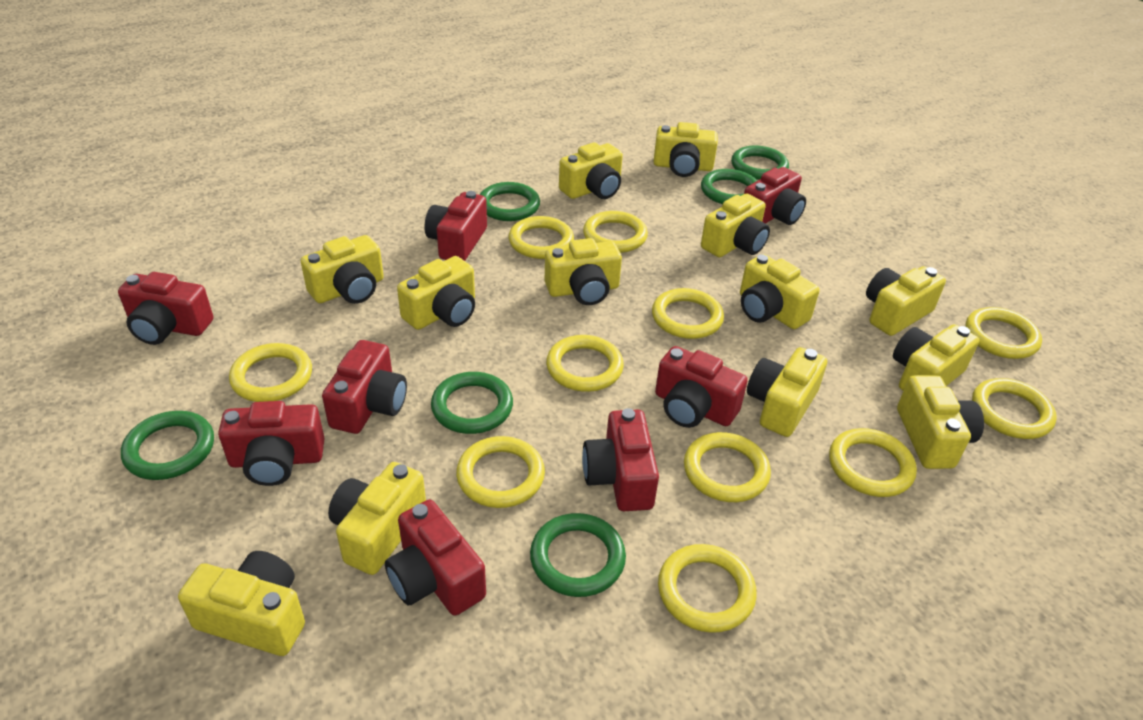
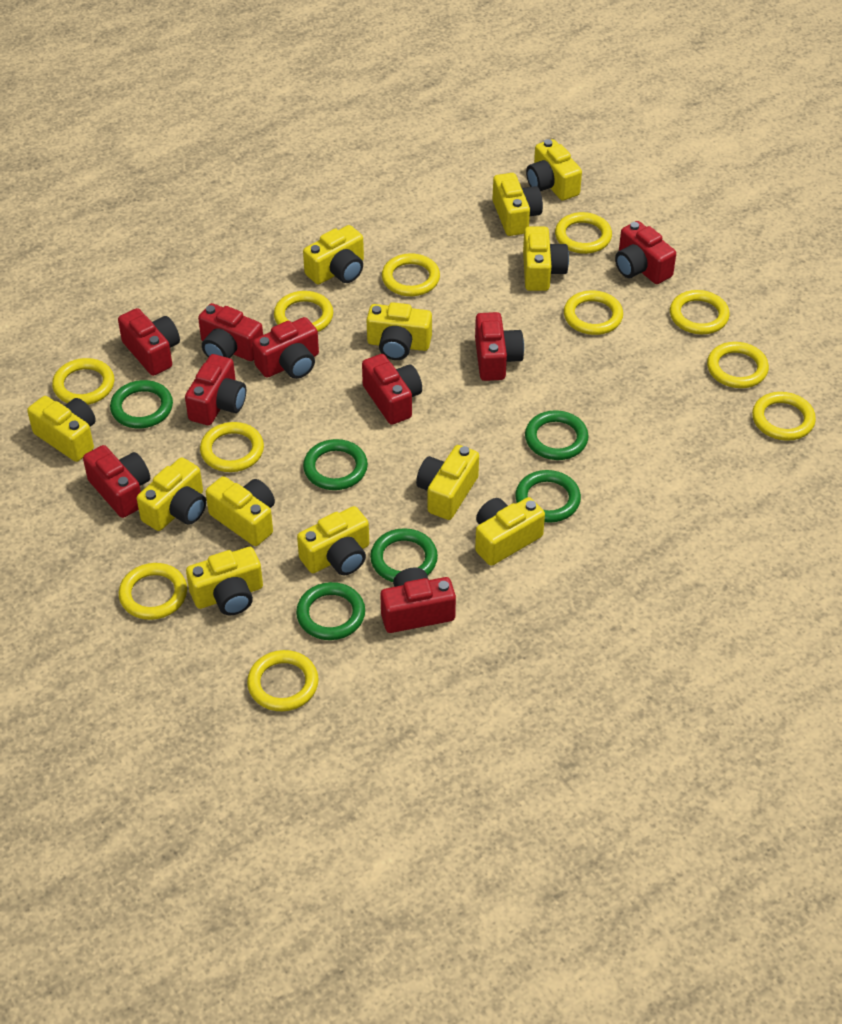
red camera: [118,272,213,345] [218,401,325,486] [322,340,407,434] [385,500,486,616] [424,191,487,261] [582,408,659,511] [655,346,748,428] [744,167,806,225] = 8 -> [83,445,150,518] [118,308,180,376] [185,354,246,425] [198,303,263,361] [252,317,319,379] [362,354,422,425] [380,567,456,633] [475,312,524,381] [615,221,676,284] = 9
yellow camera: [178,551,305,656] [301,235,384,304] [328,462,426,575] [397,256,475,330] [545,238,622,305] [559,142,623,199] [653,122,718,177] [701,193,770,257] [740,254,820,329] [747,347,827,437] [866,266,946,336] [893,324,979,391] [897,375,984,469] = 13 -> [27,396,96,462] [137,458,206,531] [186,547,263,615] [206,476,275,546] [297,506,369,575] [303,225,364,284] [367,302,432,360] [416,445,479,520] [475,497,545,566] [493,173,543,236] [523,227,569,291] [526,139,582,201] = 12

